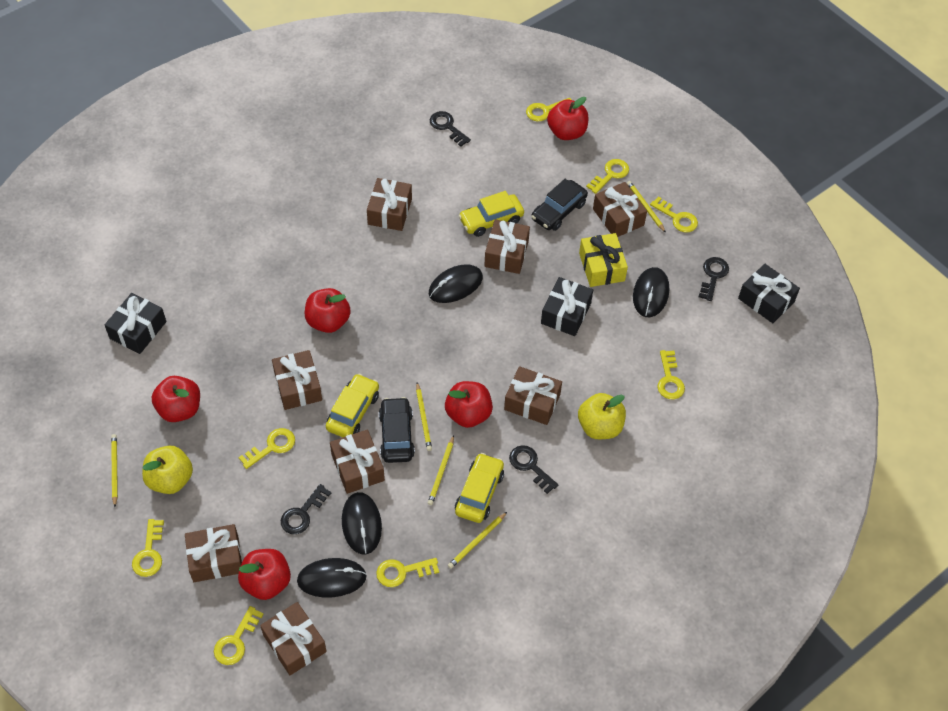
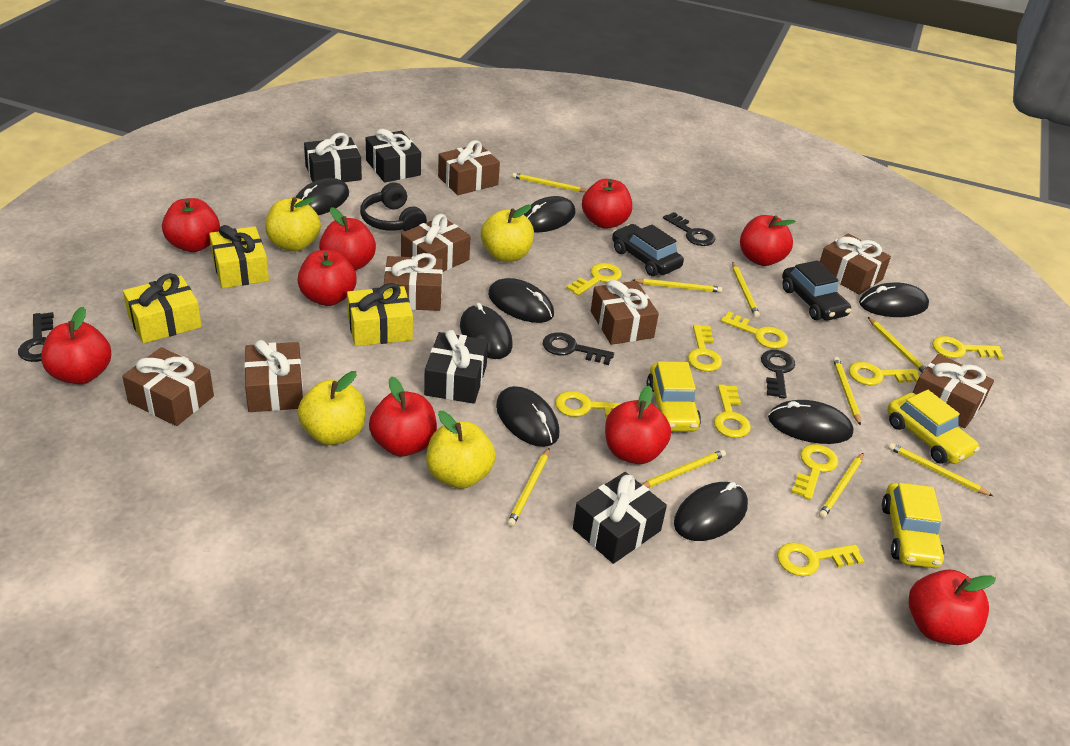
black gift: [105,293,166,354] [541,277,593,336] [738,264,800,323] = 3 -> [304,133,362,182] [366,129,421,183] [424,330,488,404] [573,472,667,564] = 4
black headphones: none = 0 -> [360,182,427,231] = 1
black mouse: [297,558,367,597] [342,492,382,555] [429,264,483,303] [633,267,669,317] = 4 -> [296,178,349,215] [460,303,512,359] [488,278,554,323] [496,386,560,447] [523,196,575,232] [674,482,748,541] [768,400,853,444] [859,283,929,317] = 8
red apple: [152,376,200,422] [238,549,291,600] [305,288,351,333] [445,381,493,428] [547,97,589,140] = 5 -> [41,307,111,384] [162,198,220,252] [297,250,357,306] [319,207,376,271] [369,376,437,456] [582,179,632,229] [605,386,671,464] [740,215,796,266] [909,570,996,645] = 9
yellow apple: [142,446,193,494] [578,393,626,439] = 2 -> [265,197,321,251] [297,371,365,445] [426,411,496,489] [481,205,534,262] = 4
yellow gift: [579,233,628,287] = 1 -> [123,273,202,344] [209,225,269,288] [347,283,413,346] = 3
yellow key: [132,519,164,577] [214,606,263,665] [238,428,295,469] [376,558,439,587] [526,98,572,122] [586,159,629,194] [650,196,698,232] [657,350,685,399] = 8 -> [555,391,622,417] [566,263,622,296] [688,325,722,372] [714,385,751,438] [721,312,788,349] [777,542,864,576] [791,444,839,500] [849,362,919,385] [932,336,1004,359] = 9
yellow pencil: [111,434,118,507] [416,382,432,451] [428,435,454,505] [448,512,507,569] [627,181,666,233] = 5 -> [507,448,549,527] [512,173,587,192] [632,278,722,293] [642,450,726,488] [732,262,760,318] [819,453,863,518] [833,357,861,426] [868,317,926,373] [888,443,993,496] = 9

